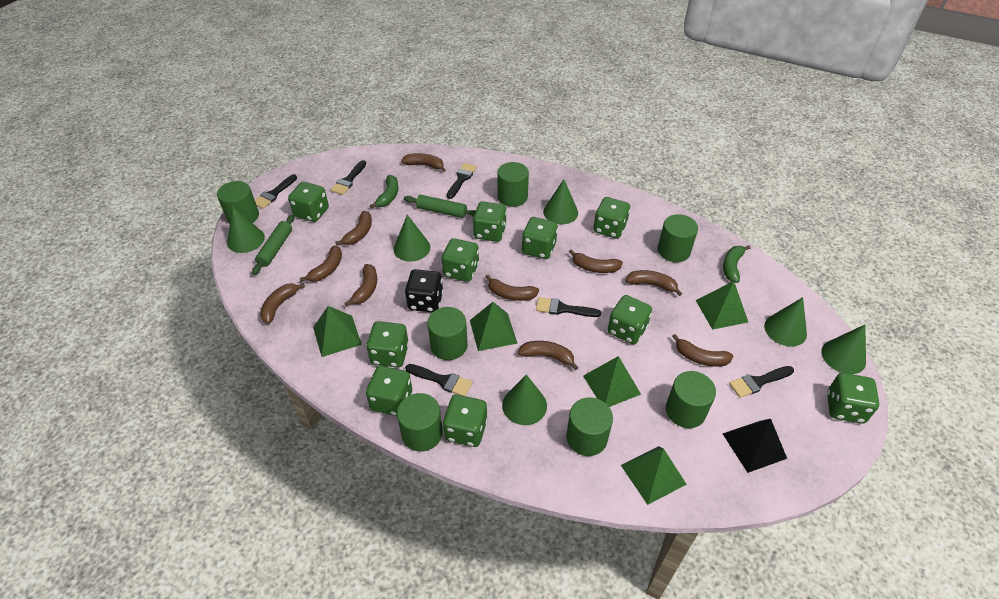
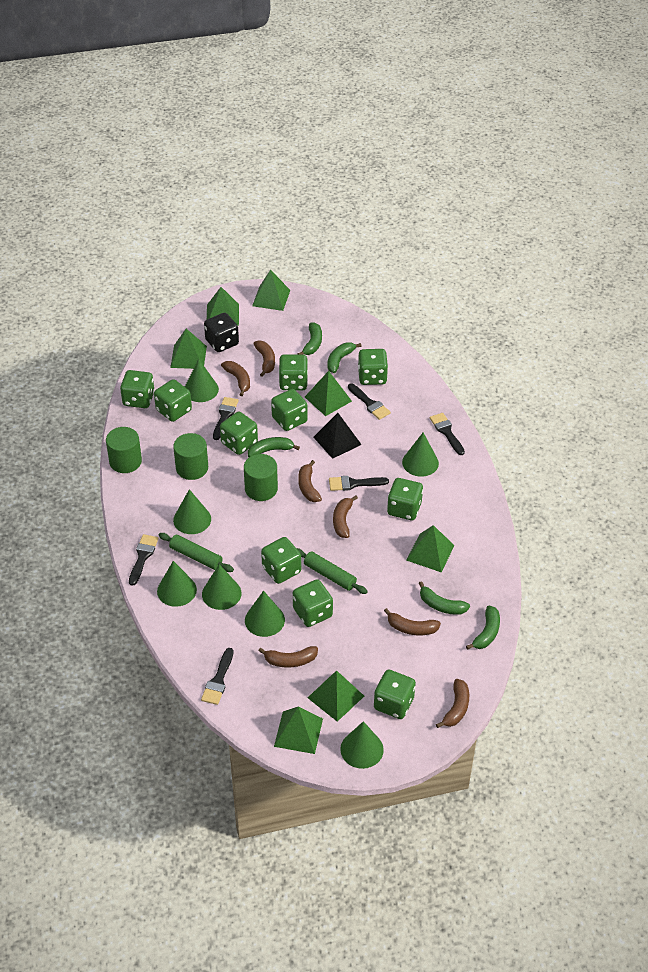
brown banana: [260,283,305,324] [300,245,342,282] [335,211,372,246] [344,264,377,307] [401,153,446,172] [485,275,539,301] [518,341,579,370] [569,249,623,273] [625,270,682,296] [672,334,733,366] = 10 -> [221,361,250,396] [253,340,275,377] [258,646,318,668] [298,460,322,502] [333,495,358,538] [384,608,441,635] [436,679,469,728] = 7
green banana: [370,175,398,208] [723,245,750,283] = 2 -> [248,437,300,457] [298,322,322,355] [327,342,361,373] [419,581,470,615] [466,606,500,650] = 5
green cone: [227,206,265,253] [394,215,430,261] [502,374,547,425] [543,179,578,224] [764,297,807,347] [821,325,866,374] = 6 -> [157,561,197,607] [173,489,211,534] [185,359,219,402] [202,564,241,610] [245,591,285,637] [340,721,384,769] [402,433,439,477] = 7
green cylinder: [217,181,259,224] [397,393,443,452] [427,307,468,360] [497,162,529,207] [566,397,613,456] [658,214,698,262] [666,371,716,428] = 7 -> [106,427,142,473] [173,433,208,480] [244,454,278,501] = 3
green pyramid: [313,306,362,357] [470,302,518,351] [583,356,641,407] [621,446,687,505] [696,281,748,330] = 5 -> [170,329,207,369] [207,287,239,326] [252,269,290,311] [274,707,323,754] [305,371,352,416] [308,670,364,722] [406,525,455,572] = 7

